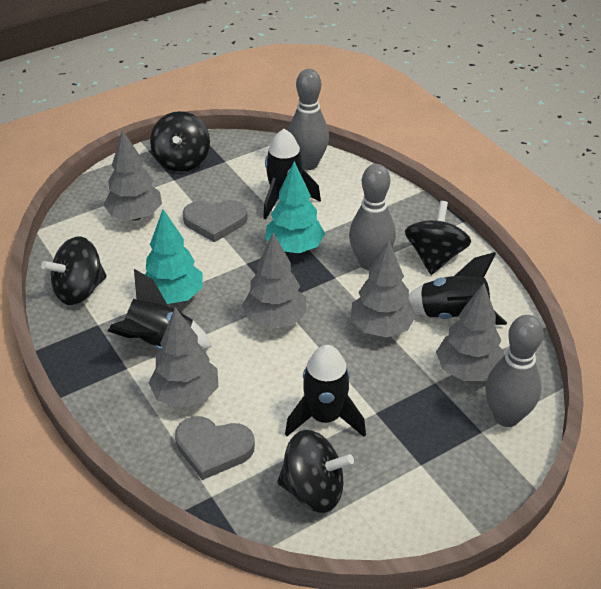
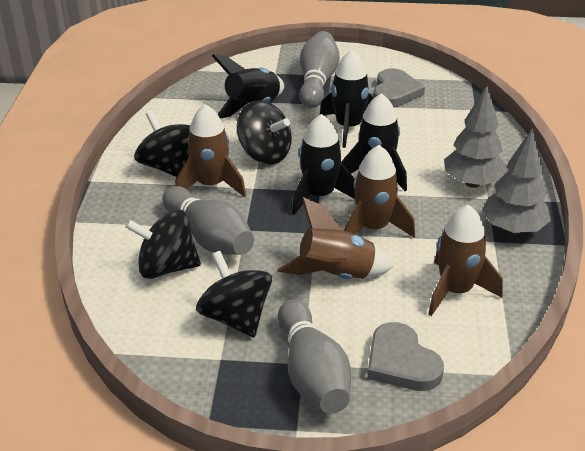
brown rocket: none = 0 -> [175,104,246,197] [277,197,393,279] [344,145,415,238] [428,205,503,316] = 4
grey tree: [104,130,162,221] [149,307,219,408] [242,233,307,329] [351,240,416,337] [436,283,504,381] = 5 -> [444,86,507,188] [482,127,551,234] = 2
turquoise tree: [145,209,203,304] [265,161,325,253] = 2 -> none = 0

